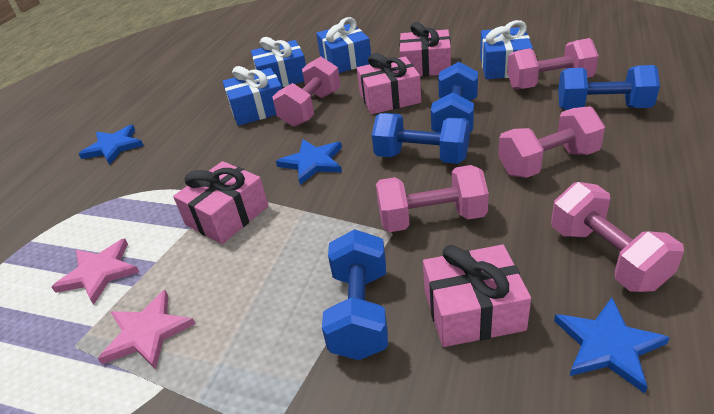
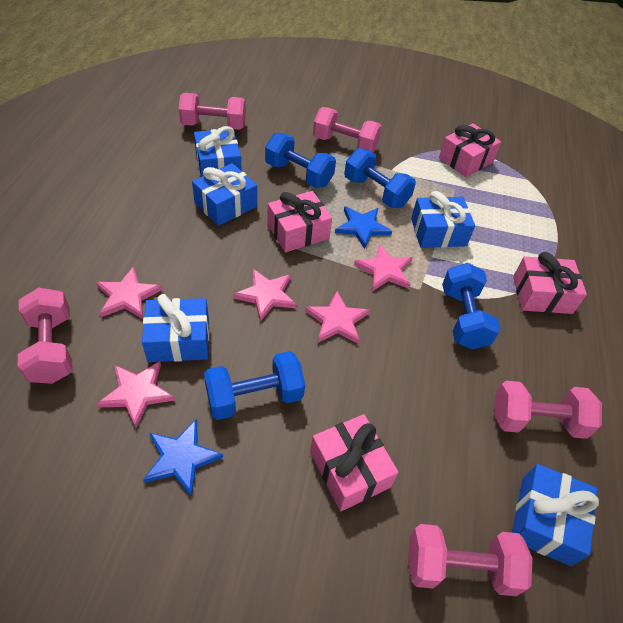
blue gift: [223,66,282,126] [251,37,306,87] [316,17,371,73] [480,20,533,79] = 4 -> [142,294,209,362] [192,163,257,226] [194,126,242,177] [411,191,475,248] [512,464,599,566] = 5
blue star: [79,125,144,165] [276,139,342,185] [554,297,670,393] = 3 -> [143,419,223,497] [335,206,392,249] = 2
pink star: [52,238,139,305] [98,290,195,370] = 2 -> [96,267,162,319] [97,361,175,428] [233,269,297,322] [305,291,370,344] [354,244,413,291] = 5

